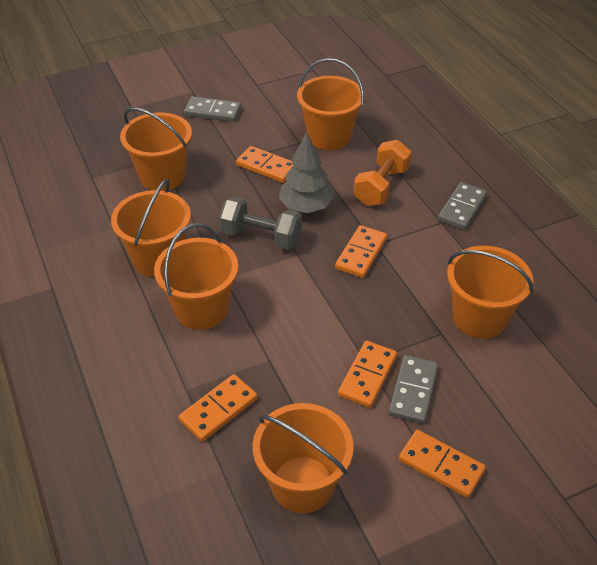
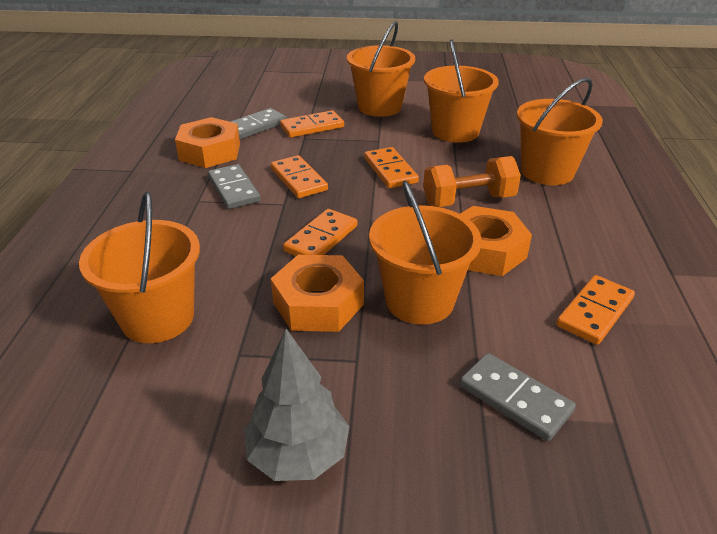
grey dumbbell: [219,197,302,249] = 1 -> none = 0
orange bucket: [111,179,191,277] [120,107,192,191] [154,223,239,330] [253,403,354,513] [297,58,365,150] [447,246,533,339] = 6 -> [79,192,200,343] [347,21,415,117] [369,180,482,325] [424,39,499,143] [517,77,603,185] = 5
orange nut: none = 0 -> [175,117,240,168] [271,255,364,332] [460,206,532,276] = 3

